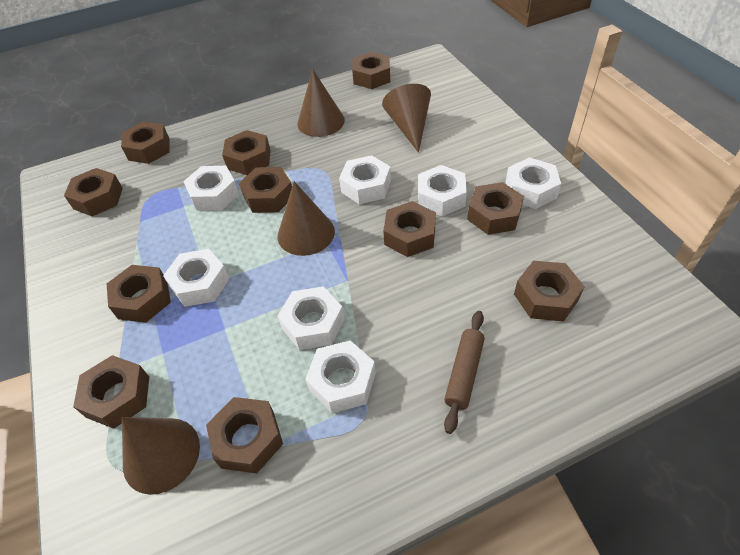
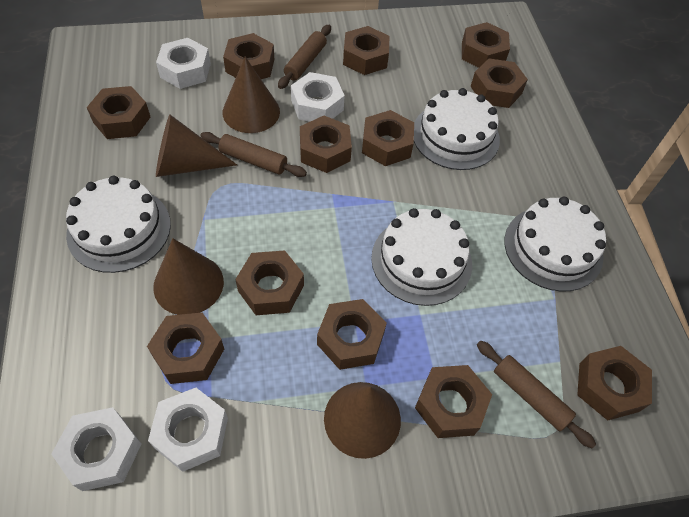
brown nut: [64,168,123,216] [73,355,149,429] [107,265,171,323] [121,122,170,164] [206,397,283,473] [222,130,271,175] [239,167,292,213] [352,52,390,89] [383,201,436,257] [467,182,524,235] [514,261,585,322] = 11 -> [87,86,150,139] [147,313,224,384] [223,33,274,79] [235,250,304,315] [300,116,352,173] [317,299,387,370] [343,26,389,75] [362,110,414,166] [415,365,492,438] [462,22,510,68] [471,58,528,108] [577,346,652,420] = 12
brown rolling pin: [444,311,485,434] = 1 -> [200,132,307,177] [278,25,331,89] [477,340,596,448] = 3
white cake: none = 0 -> [66,176,171,273] [371,208,472,306] [414,88,500,170] [505,196,606,292] = 4
white nut: [163,249,229,307] [183,166,239,211] [278,287,344,350] [305,340,376,413] [339,155,391,204] [418,165,467,217] [506,157,561,209] = 7 -> [51,407,141,491] [148,388,228,472] [156,38,211,89] [291,72,345,122] = 4

